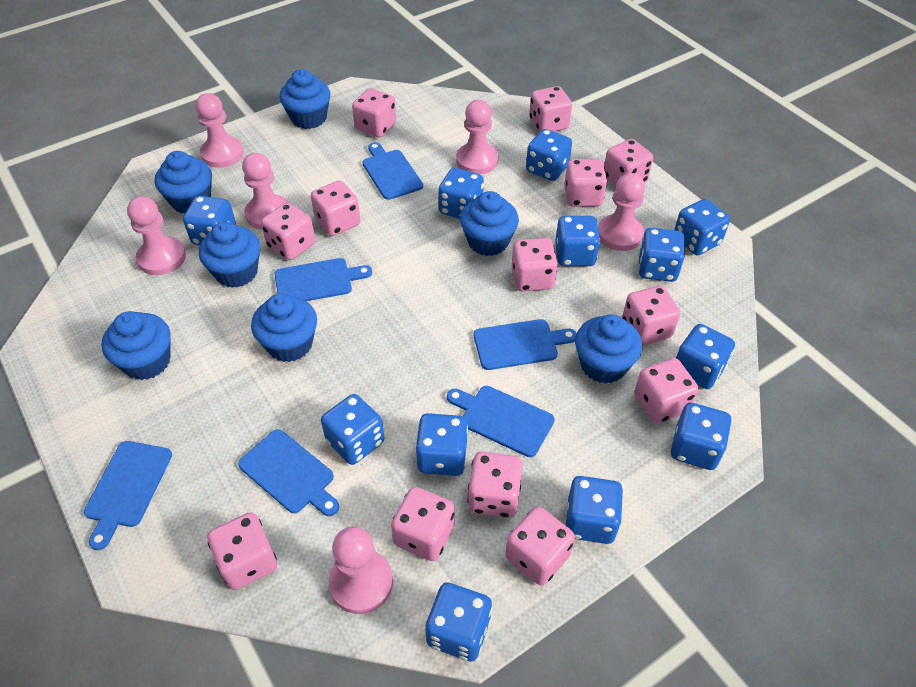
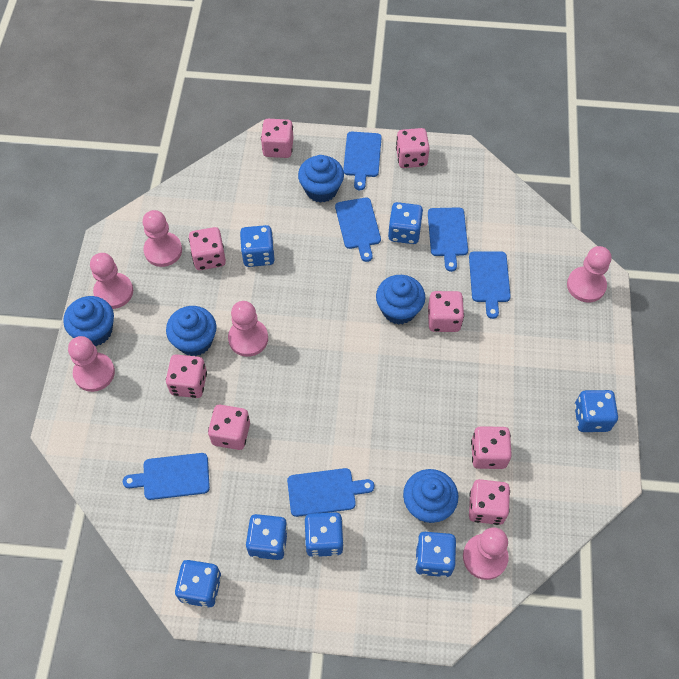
blue cupcake: [101,311,171,380] [155,151,212,214] [199,222,260,288] [251,294,317,362] [279,69,330,129] [460,191,519,256] [575,314,642,384] = 7 -> [63,296,114,346] [166,306,217,356] [298,155,344,203] [376,275,425,325] [403,469,458,523] = 5
blue dice: [183,196,236,245] [321,394,384,465] [415,413,468,476] [425,582,492,661] [438,168,484,219] [526,129,572,181] [555,216,600,266] [566,476,623,544] [638,228,685,282] [671,403,731,470] [674,199,730,255] [676,324,735,389] = 12 -> [175,560,221,608] [240,225,275,267] [246,514,288,560] [305,512,344,557] [388,202,423,244] [415,531,456,577] [574,390,618,432] = 7
pink dice: [207,512,277,590] [261,203,315,260] [311,180,361,236] [352,88,396,138] [391,487,455,561] [468,452,523,518] [506,506,575,585] [512,238,558,291] [529,86,572,132] [564,159,607,207] [604,139,653,186] [622,286,680,345] [634,358,699,424] = 13 -> [166,354,207,398] [189,227,226,270] [208,405,250,450] [261,119,293,158] [396,128,430,168] [428,291,464,332] [469,479,510,525] [471,426,512,469] = 8

